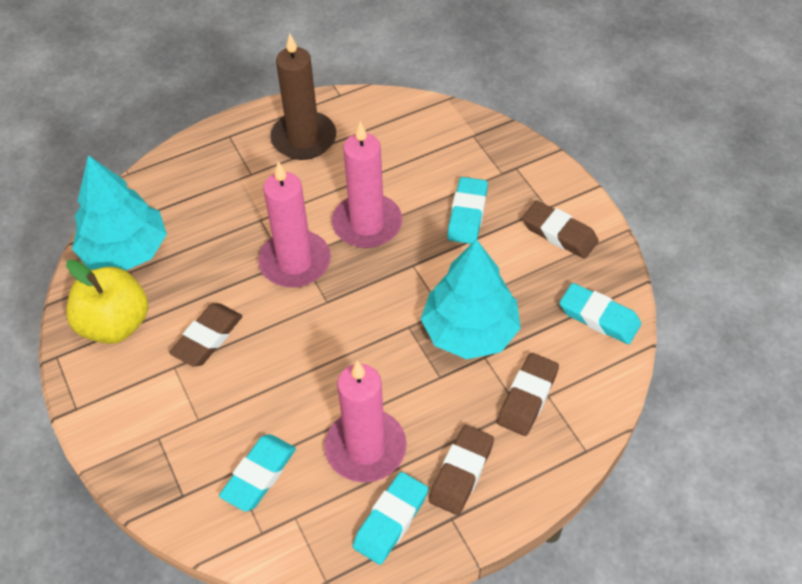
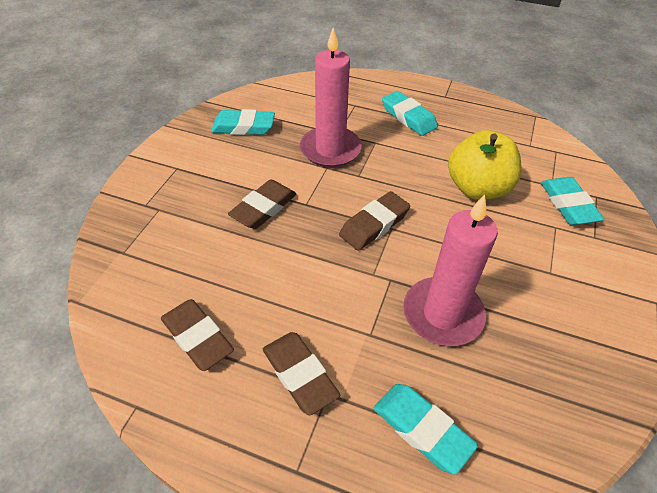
brown candle: [270,34,336,160] = 1 -> none = 0
pink candle: [258,162,331,288] [325,361,407,482] [332,122,402,248] = 3 -> [300,28,362,167] [403,194,498,346] = 2
turquoise tree: [72,155,167,271] [421,239,521,359] = 2 -> none = 0

